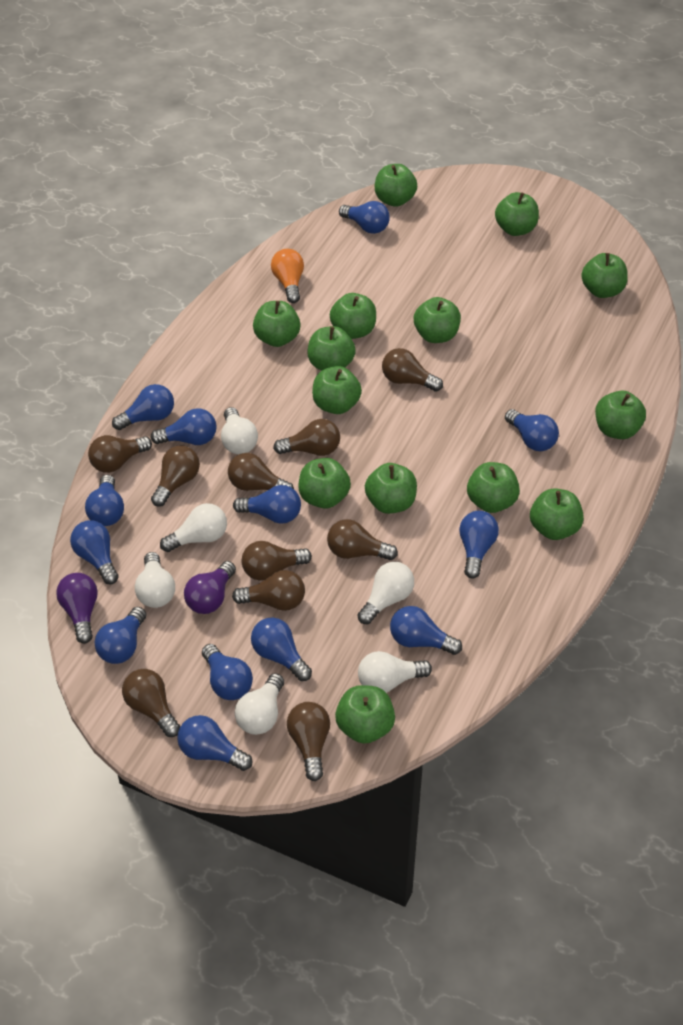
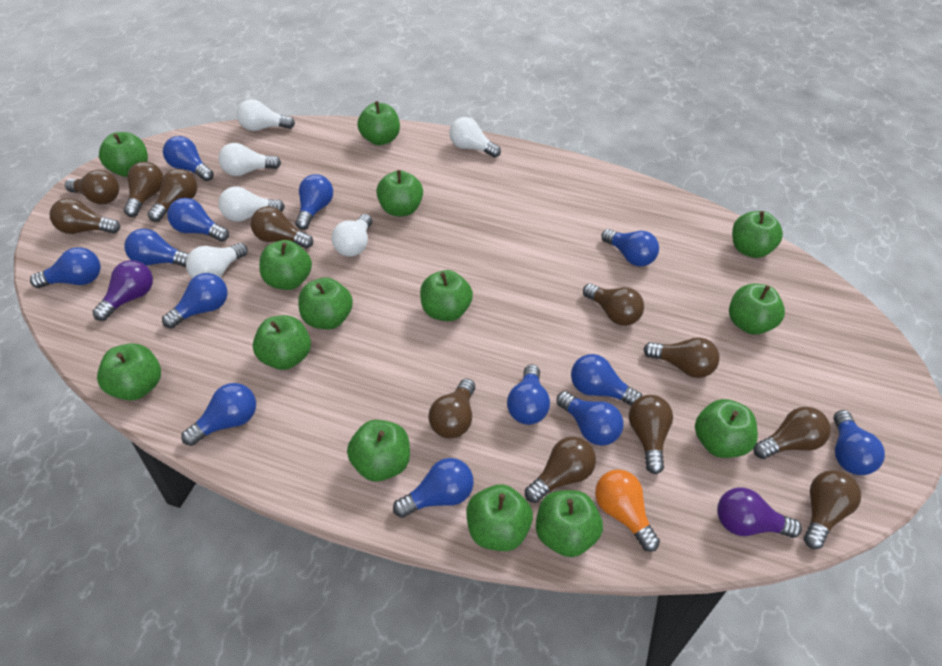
brown light bulb: [88,435,152,473] [122,669,180,737] [151,445,200,507] [228,453,294,491] [232,570,305,611] [241,541,312,581] [273,419,340,456] [287,702,330,781] [327,519,398,560] [382,348,443,392] = 10 -> [50,198,120,234] [65,170,119,204] [124,162,163,217] [148,169,197,222] [251,206,313,249] [429,378,475,439] [525,437,596,503] [583,283,644,326] [629,395,673,474] [643,337,720,378] [753,407,831,459] [804,470,861,549] = 12

